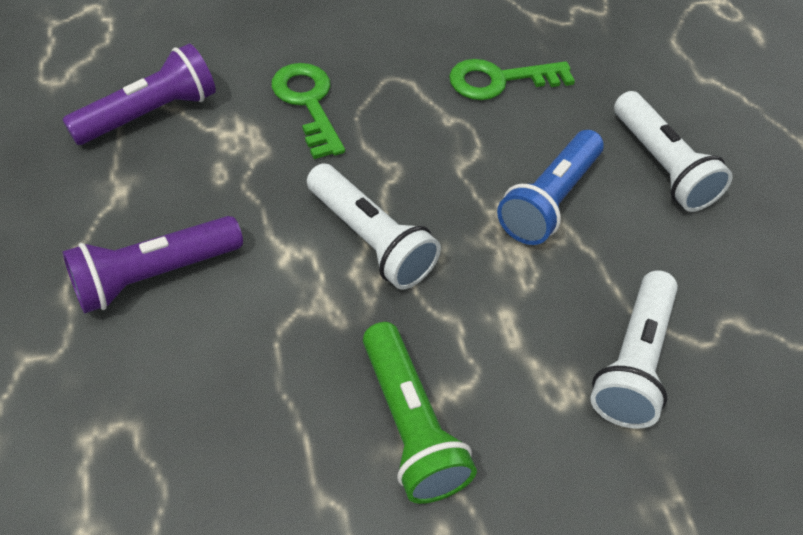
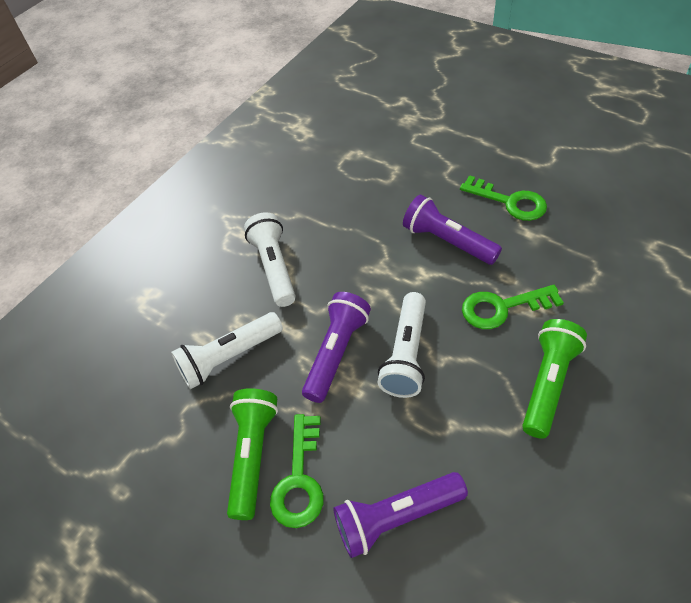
blue flashlight: [497,130,604,245] = 1 -> none = 0
green flashlight: [363,322,477,504] = 1 -> [227,388,278,520] [522,319,587,439] = 2
green key: [272,63,345,159] [449,59,575,100] = 2 -> [270,414,324,528] [460,175,547,221] [462,285,564,329] = 3
purple flashlight: [62,44,216,145] [62,216,243,313] = 2 -> [302,292,371,403] [333,472,468,558] [403,195,502,265] = 3

